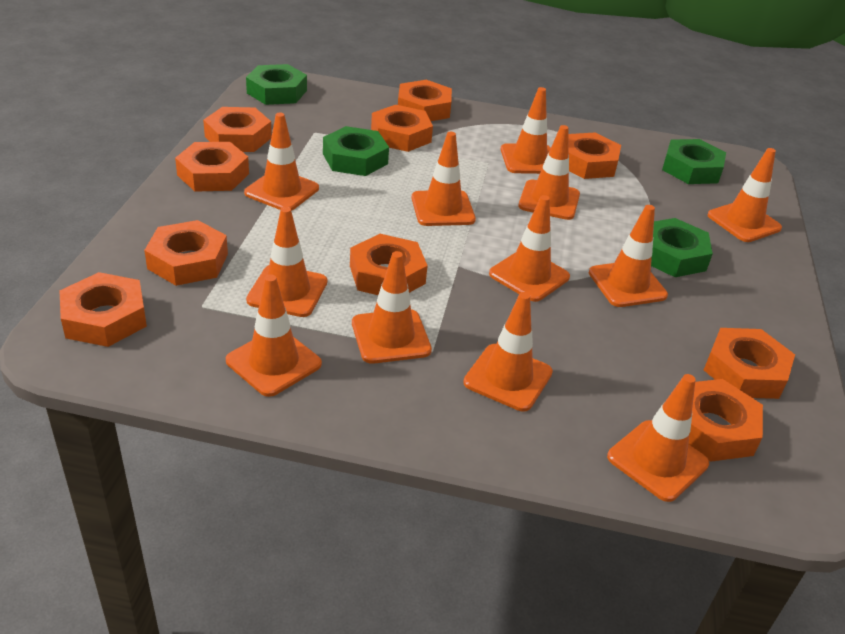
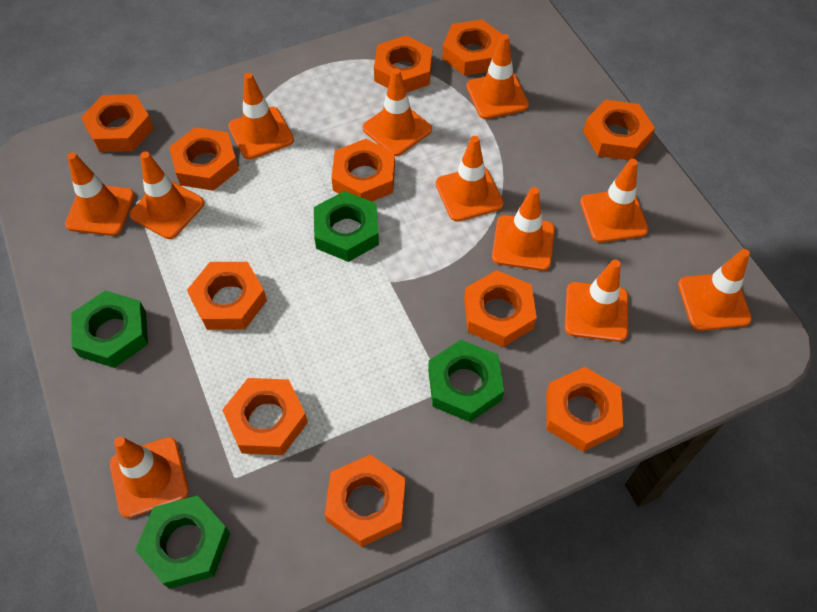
orange nut: [60,272,147,347] [144,220,228,286] [175,142,249,192] [203,107,272,152] [350,234,428,295] [371,105,433,152] [398,80,452,121] [568,133,621,179] [688,379,763,462] [704,328,795,399] = 10 -> [81,94,154,152] [169,127,239,191] [187,262,267,330] [222,378,308,455] [325,455,406,547] [331,139,395,201] [374,35,432,92] [442,19,503,76] [464,270,537,347] [546,367,623,452] [583,100,655,160] = 11
orange traffic cone: [226,274,322,397] [244,113,319,211] [246,207,327,317] [352,251,432,364] [411,132,476,226] [463,292,553,411] [489,195,570,302] [500,87,551,174] [518,125,580,220] [589,205,668,307] [607,374,709,502] [708,148,782,242] = 12 -> [65,152,135,236] [110,437,189,518] [129,151,205,239] [228,73,294,160] [362,68,432,156] [435,136,504,222] [466,34,529,119] [492,187,555,271] [565,260,628,342] [580,159,649,243] [678,249,752,331] = 11

